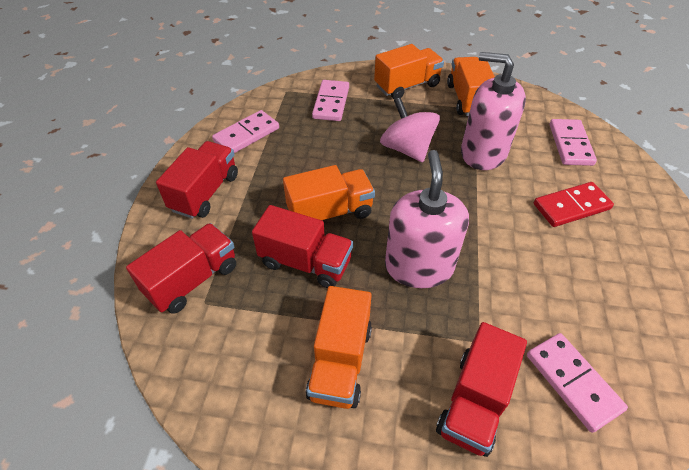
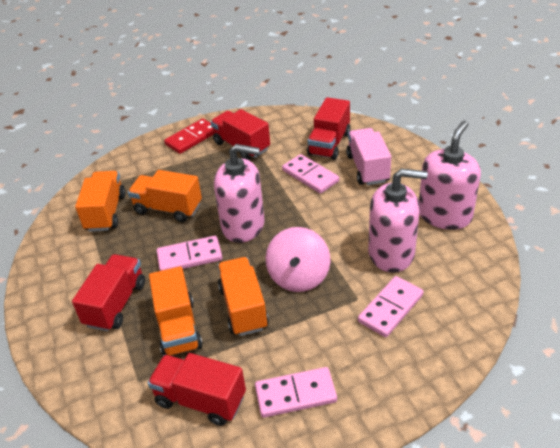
pink soap dispenser: [385,150,469,288] [461,52,526,170] = 2 -> [214,144,265,243] [368,168,428,273] [419,120,481,230] = 3
pink truck: none = 0 -> [346,128,391,185] = 1

